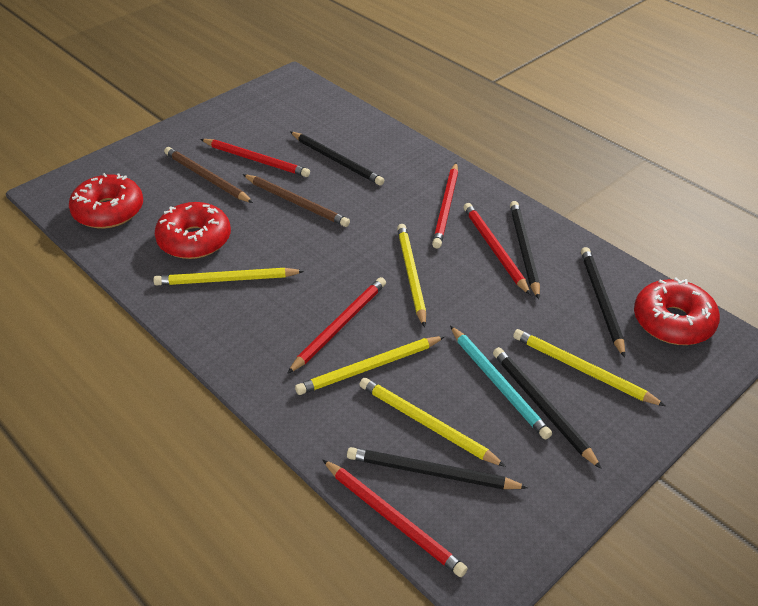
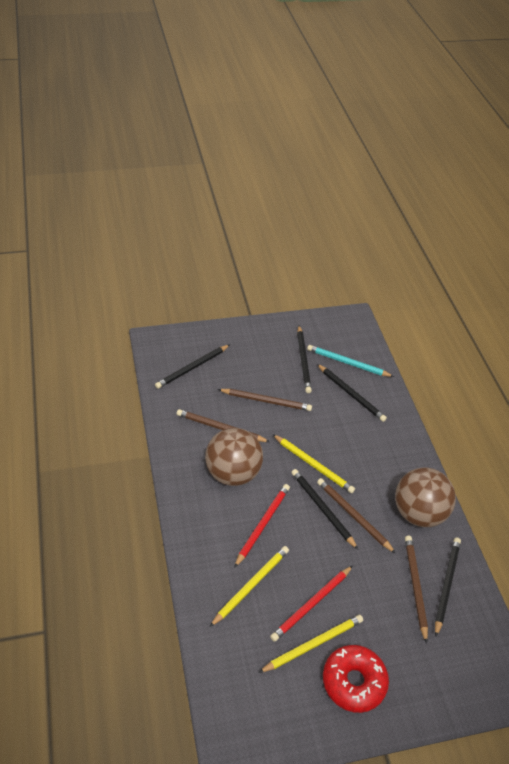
brown ball: none = 0 -> [205,428,263,486] [395,467,456,527] = 2
brown pencil: [164,147,253,203] [243,174,350,227] = 2 -> [177,409,270,442] [218,389,312,411] [317,478,396,553] [405,536,428,644] = 4
red donut: [69,173,143,229] [155,202,231,259] [634,277,720,345] = 3 -> [323,645,389,713] = 1
red pencil: [200,139,310,177] [287,277,386,374] [323,460,468,577] [432,162,458,249] [463,203,531,295] = 5 -> [234,484,290,568] [270,566,353,642] = 2
yellow pencil: [153,268,304,285] [295,336,445,395] [359,378,506,467] [397,224,426,327] [513,329,666,406] = 5 -> [210,546,289,627] [258,615,363,673] [272,434,355,493] = 3

